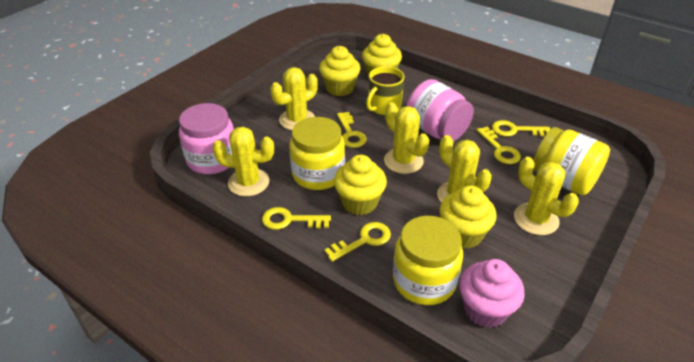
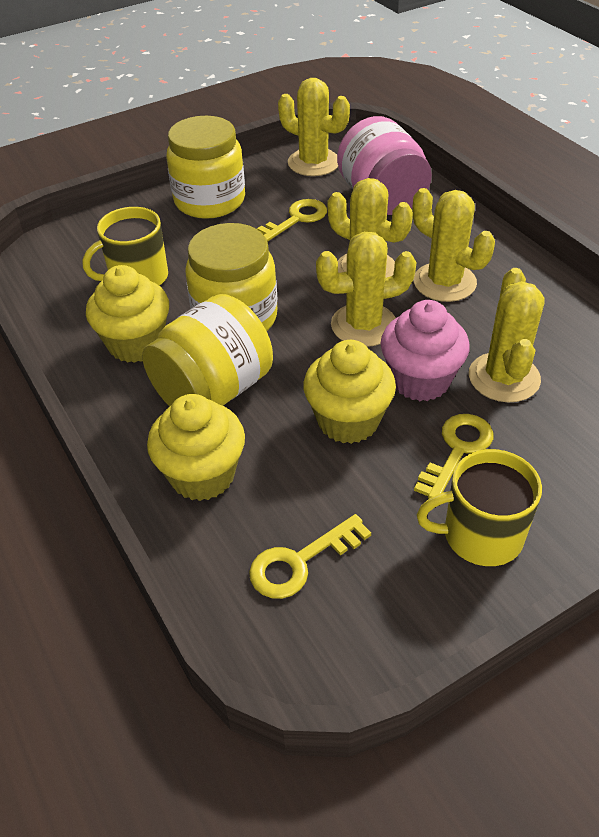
pink jar: [179,103,234,174] [406,79,474,141] = 2 -> [337,116,432,215] = 1
yellow cupcake: [319,46,360,96] [334,155,387,215] [362,34,402,78] [440,186,497,249] = 4 -> [86,265,169,363] [147,394,245,501] [303,340,396,444] = 3
yellow key: [262,207,331,230] [324,222,391,262] [337,112,367,148] [476,126,521,164] [492,120,550,136] = 5 -> [249,514,371,599] [257,199,327,242] [414,414,493,499] = 3
yellow mug: [366,66,404,115] = 1 -> [83,207,168,286] [416,449,542,566] = 2

